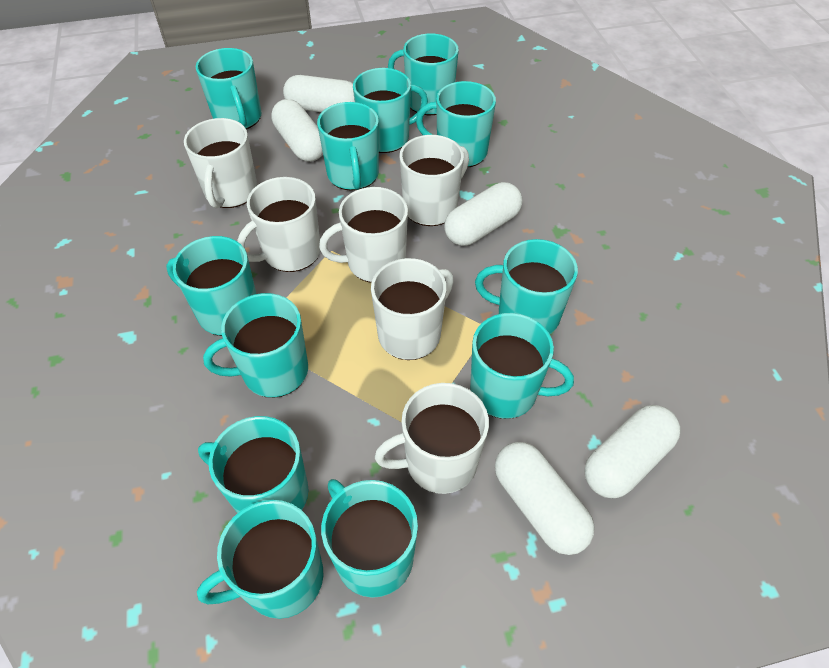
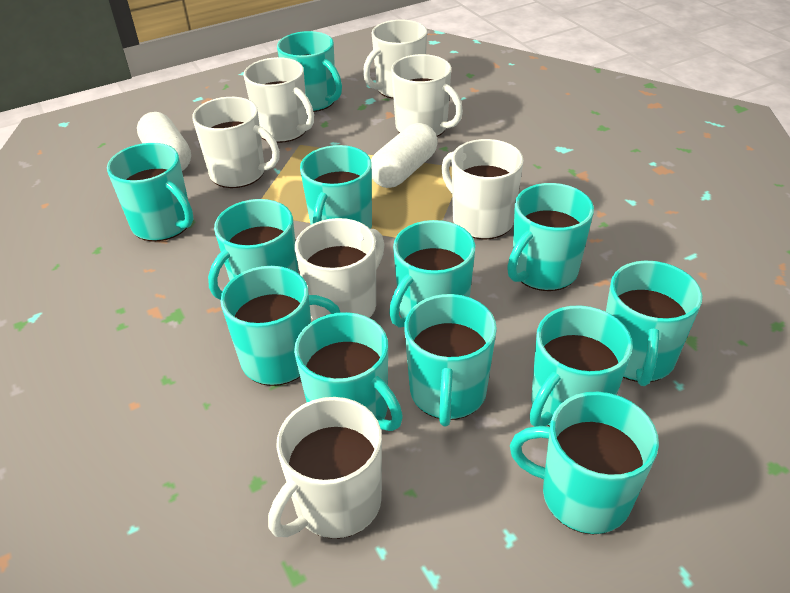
white capsule: [271,99,323,162] [283,75,355,112] [444,182,522,246] [495,442,595,555] [584,405,681,498] = 5 -> [137,112,191,171] [371,123,438,188] = 2
white mug: [184,118,257,208] [237,177,320,272] [319,187,408,283] [371,258,454,360] [375,383,489,494] [399,135,469,226] = 6 -> [192,97,280,188] [244,57,314,143] [268,397,382,539] [295,218,385,321] [363,20,427,99] [391,54,463,137] [441,139,524,240] = 7

